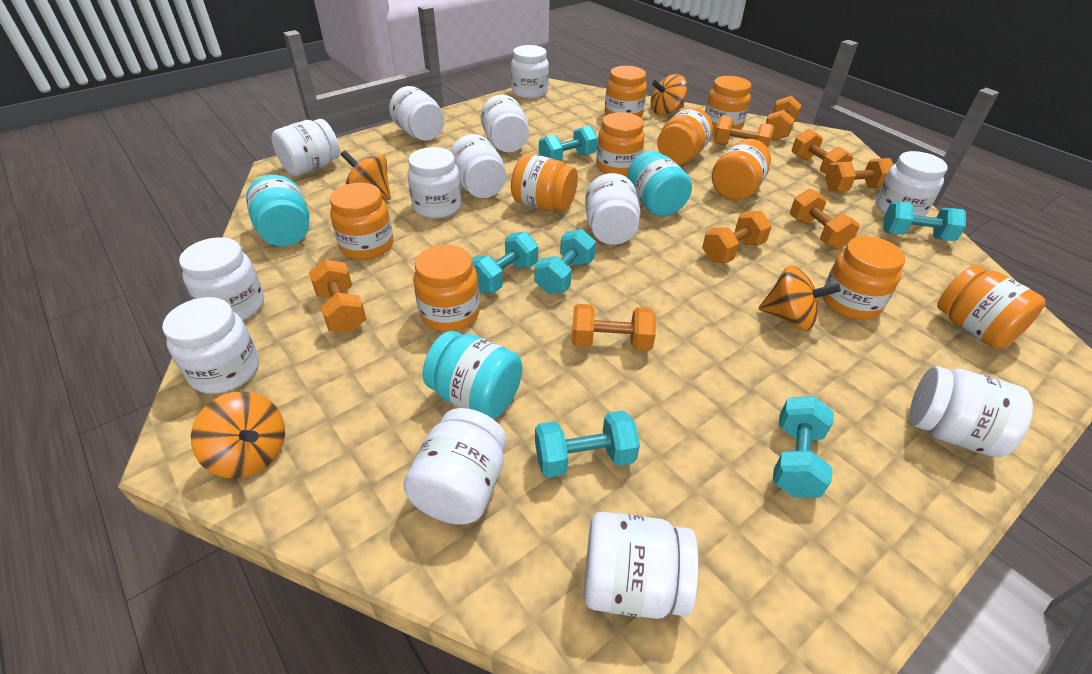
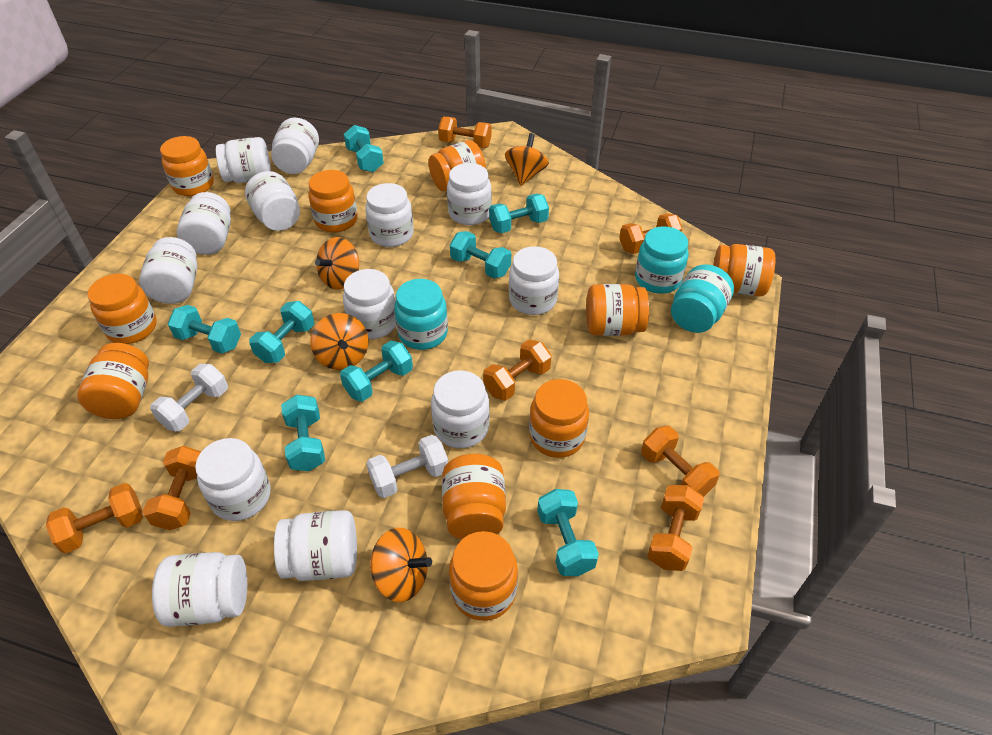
orange dumbbell: [309,259,366,333] [572,304,656,351] [702,211,772,263] [714,116,774,148] [766,96,802,140] [790,189,860,250] [792,129,853,174] [825,158,893,192] = 8 -> [46,483,143,553] [143,446,201,530] [438,117,491,148] [483,340,552,401] [619,213,683,254] [641,426,720,497] [647,485,704,571] = 7
turquoise dumbbell: [472,232,538,293] [535,229,596,294] [535,410,640,478] [539,125,598,161] [773,396,834,498] [883,202,966,241] = 6 -> [168,305,241,354] [249,301,314,363] [281,395,325,471] [340,341,413,402] [344,125,384,172] [450,231,511,279] [489,194,549,233] [537,489,599,576] = 8
white dumbbell: none = 0 -> [150,364,228,431] [366,435,448,498] = 2

